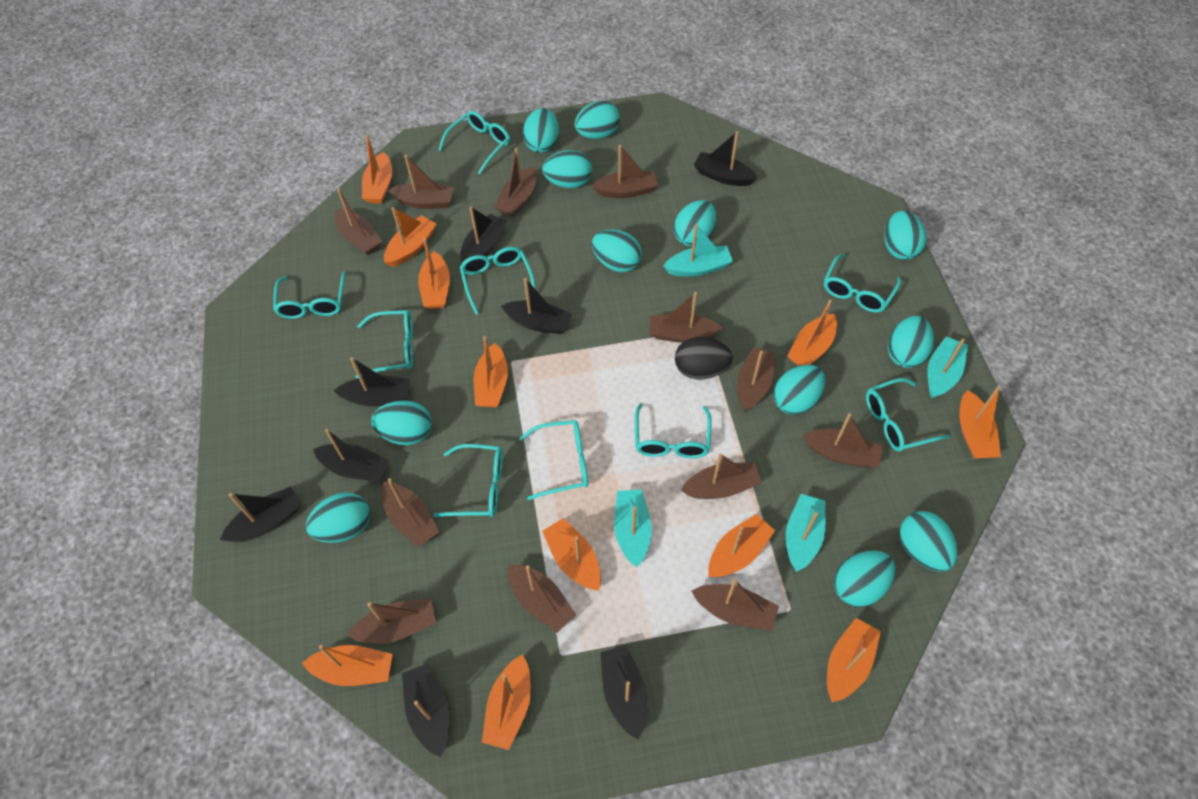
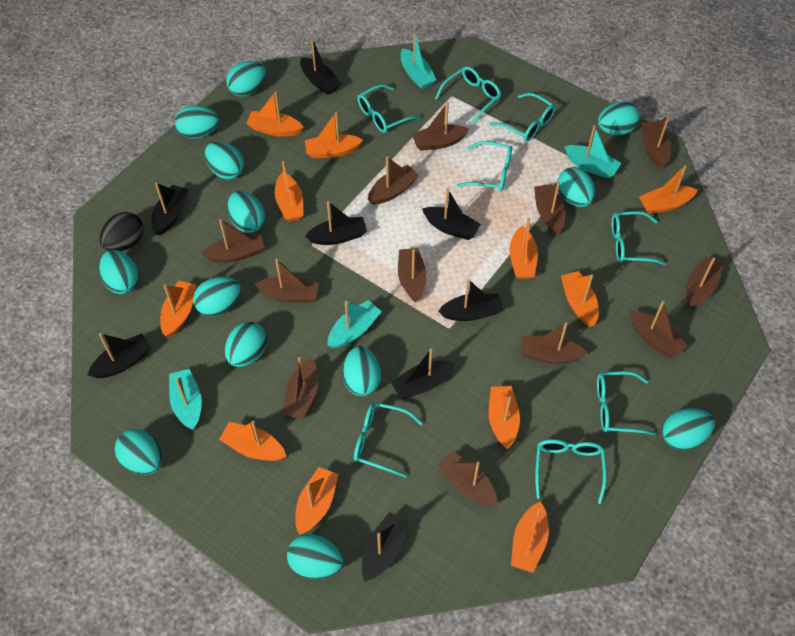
turquoise egg: [306,492,370,543] [371,400,432,445] [523,108,559,153] [542,150,592,188] [575,101,620,139] [592,229,642,272] [674,200,716,246] [773,365,825,415] [834,550,895,607] [885,210,926,260] [888,316,934,368] [899,511,958,572] = 12 -> [99,250,139,294] [115,429,162,475] [175,105,219,139] [193,277,241,316] [205,141,244,179] [225,322,267,367] [226,61,266,97] [227,191,265,233] [287,534,343,579] [342,346,381,396] [557,167,595,207] [598,101,640,135] [662,408,715,450] = 13
turquoise glasses: [273,271,346,319] [355,310,413,379] [433,444,503,517] [439,111,510,174] [460,247,536,315] [519,420,588,500] [635,403,712,458] [824,254,901,313] [866,378,950,452] = 9 -> [354,402,423,478] [357,84,421,133] [435,66,501,124] [457,141,512,192] [490,93,555,142] [535,439,607,504] [597,371,656,435] [612,211,666,265] = 8

